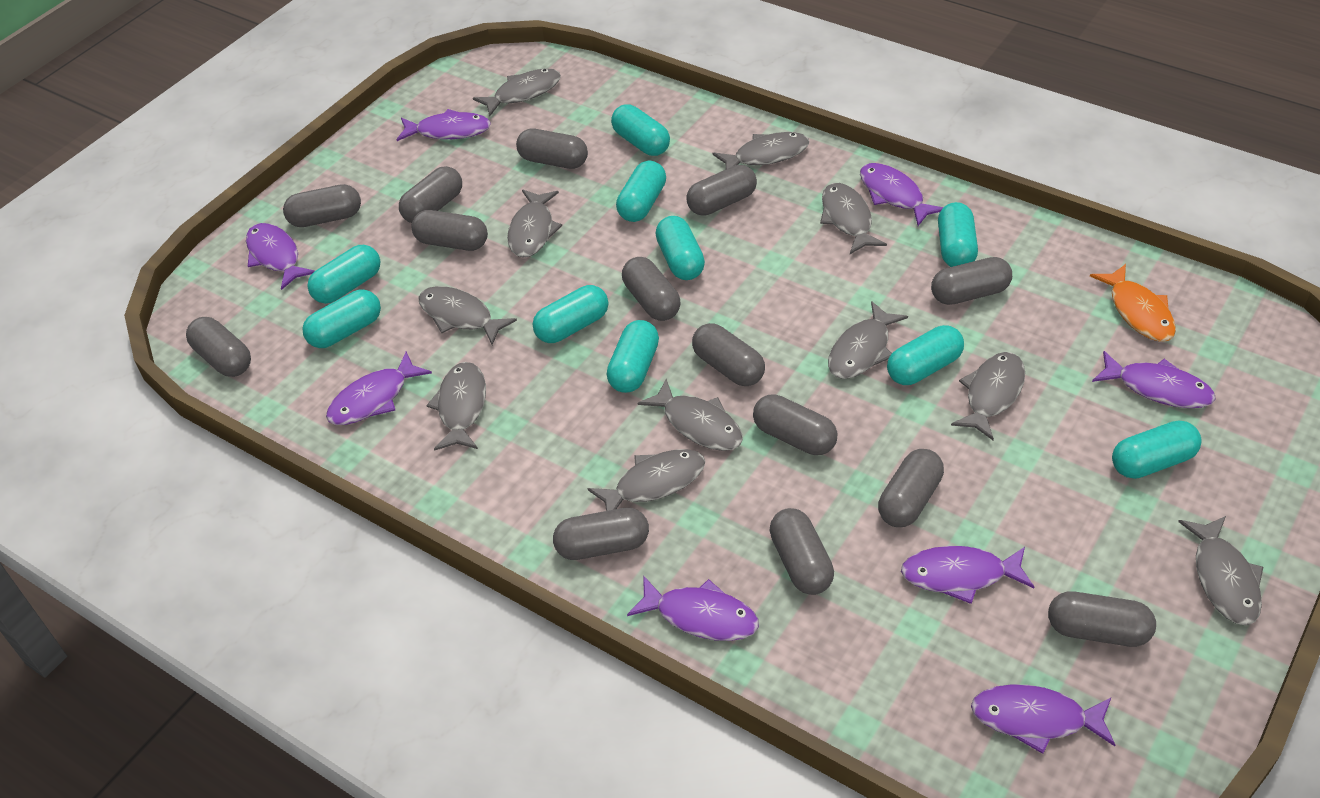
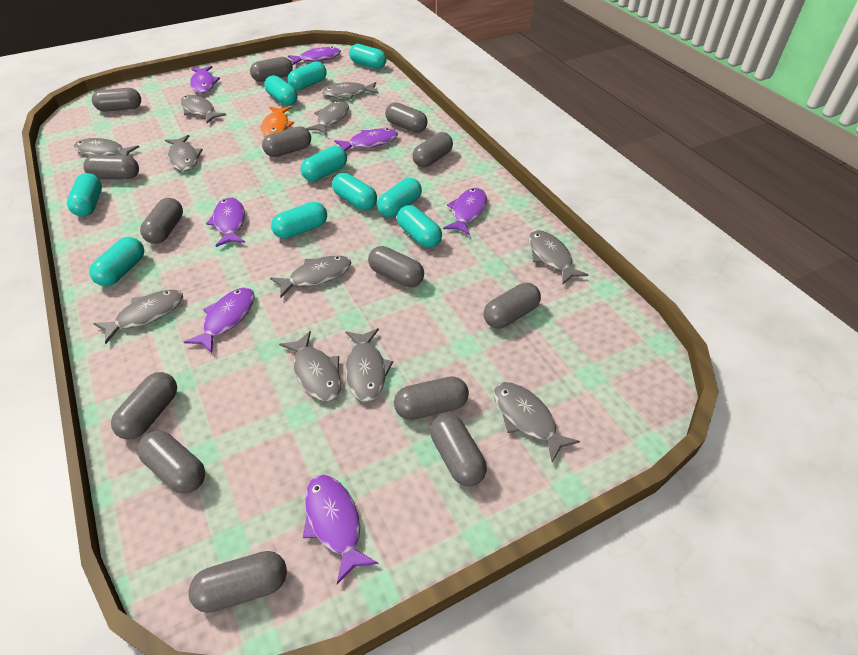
purple fish: [246,223,315,290] [326,352,432,425] [397,109,491,141] [627,576,759,641] [860,163,944,226] [901,546,1034,604] [971,684,1115,754] [1092,351,1216,408] = 8 -> [184,288,255,353] [190,66,220,93] [206,197,245,247] [288,47,341,65] [303,475,379,584] [334,128,398,151] [443,188,487,235] = 7

